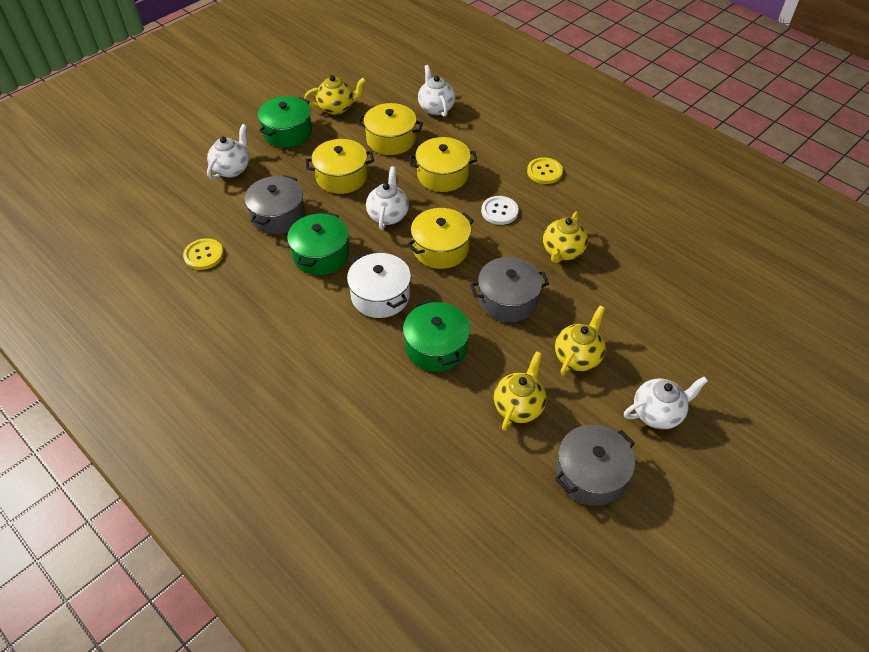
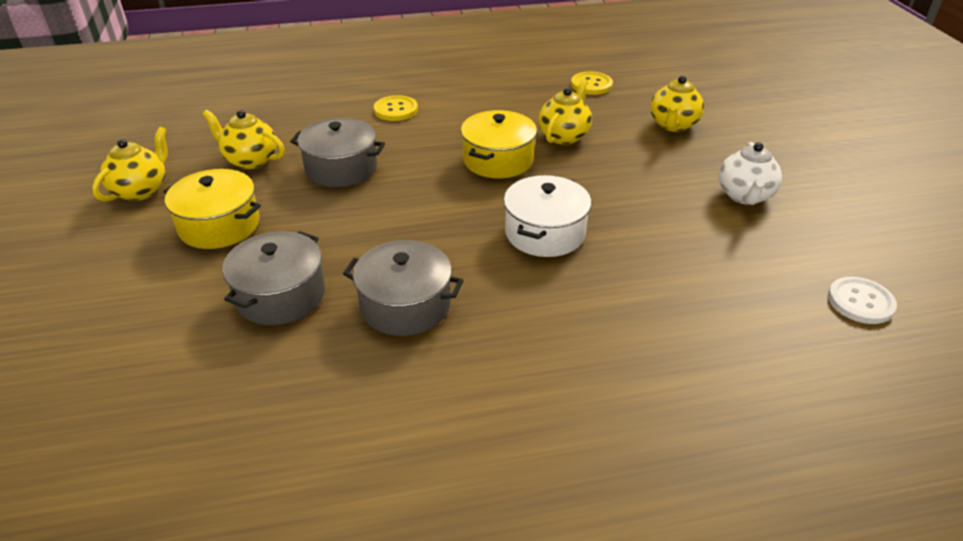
green pot: [258,96,312,148] [287,212,349,275] [403,300,470,372] = 3 -> none = 0
white teapot: [207,124,249,180] [366,167,409,230] [418,65,455,117] [624,376,708,429] = 4 -> [719,142,782,205] = 1
yellow pot: [305,139,374,194] [357,103,423,155] [407,208,474,269] [409,137,477,192] = 4 -> [164,169,261,249] [461,110,537,179] = 2

